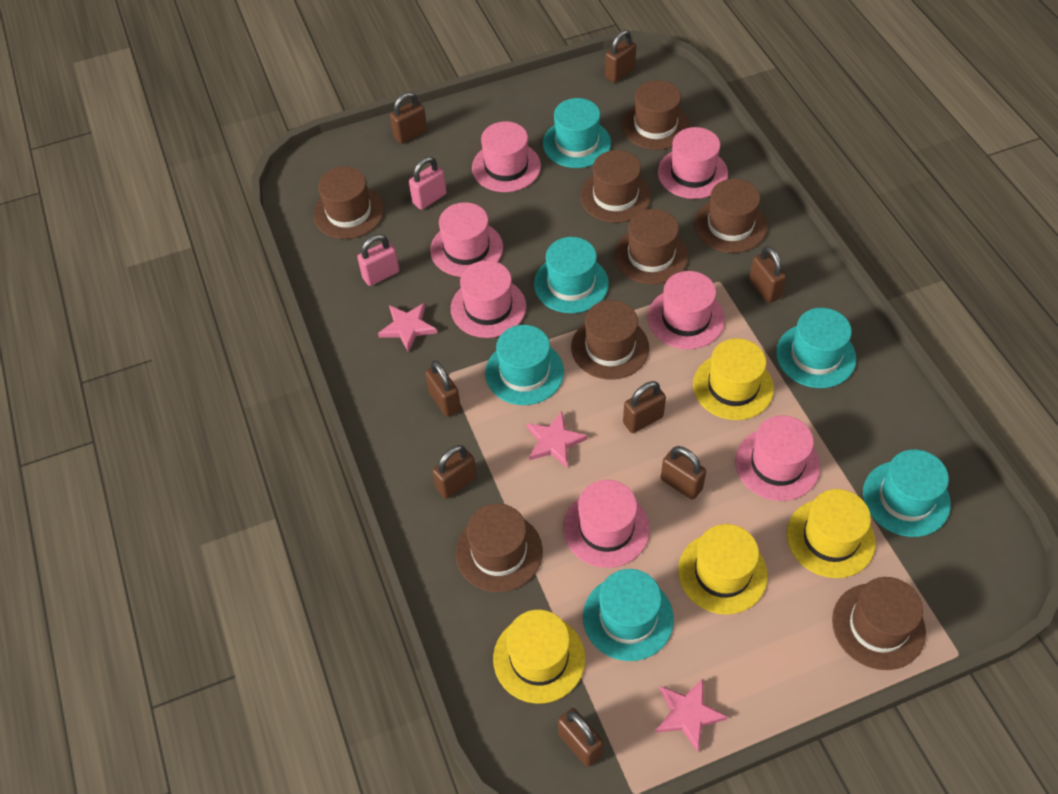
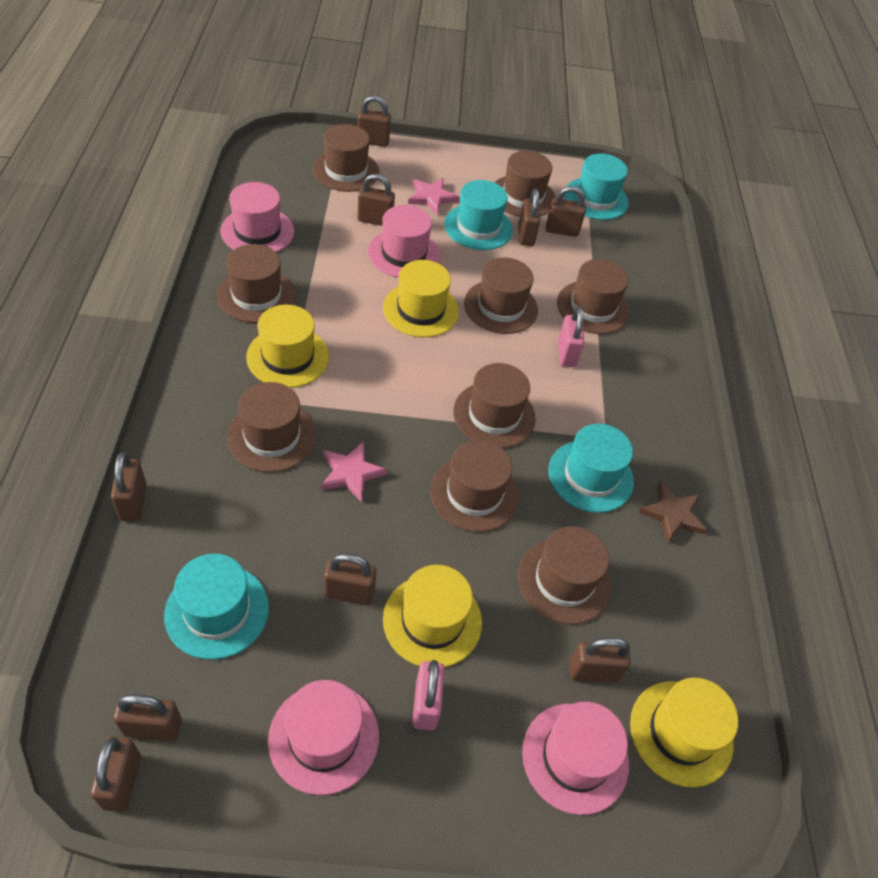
brown hat: [313,166,384,239] [456,503,543,592] [571,300,649,380] [580,150,651,223] [614,209,688,284] [622,80,690,150] [694,179,767,253] [832,577,926,670] = 8 -> [217,244,296,323] [227,382,316,472] [312,124,379,192] [430,440,519,532] [453,363,536,448] [464,258,538,334] [495,151,556,217] [518,526,611,624] [557,259,630,334] = 9
brown padlock: [390,92,427,144] [425,360,461,417] [432,445,477,499] [558,708,603,767] [605,30,636,83] [623,381,666,433] [661,446,706,500] [749,246,786,303] = 8 -> [91,737,141,812] [111,452,147,521] [113,694,182,741] [324,553,376,605] [357,96,391,147] [357,174,395,226] [518,189,540,246] [546,186,586,237] [569,637,631,683] = 9
brown star: none = 0 -> [639,482,707,543] = 1
pink hat: [430,202,503,277] [451,260,526,338] [472,121,541,192] [563,480,650,568] [648,271,725,349] [658,127,728,199] [735,415,820,501] = 7 -> [220,182,294,252] [268,680,379,795] [368,205,440,278] [522,702,629,815] = 4
pink star: [378,303,437,352] [526,411,587,467] [656,679,728,752] = 3 -> [321,441,388,502] [408,178,459,214] = 2
turquoise hat: [485,325,564,405] [534,237,609,313] [543,98,611,168] [583,569,674,661] [776,308,856,388] [863,449,951,537] = 6 -> [164,554,269,659] [444,180,513,250] [548,424,634,513] [564,154,629,220] = 4

